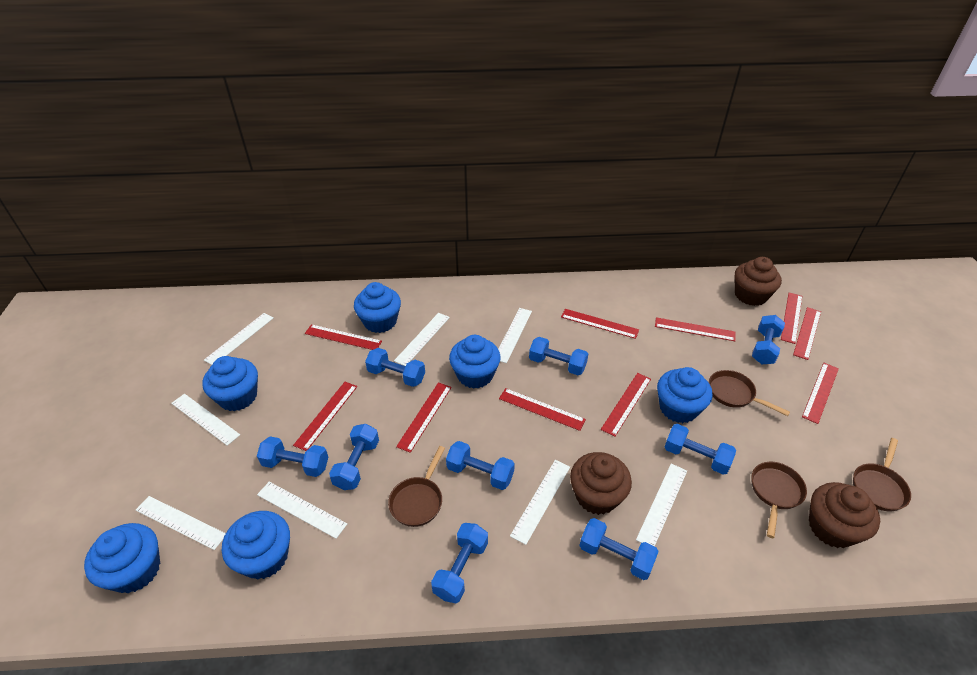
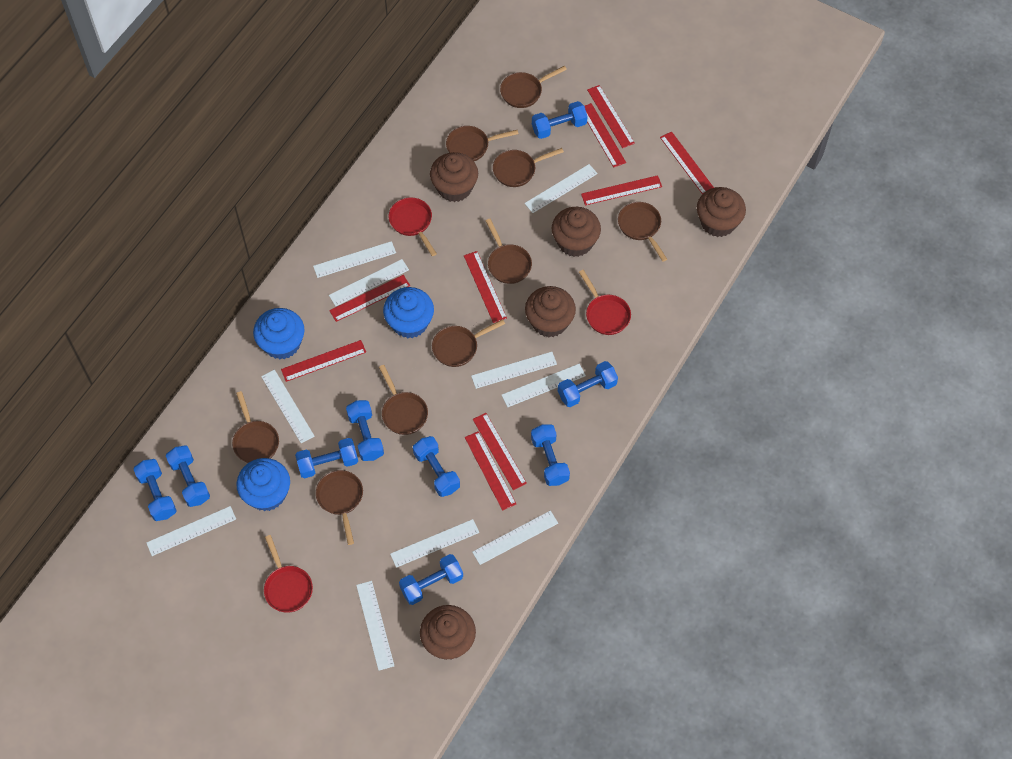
blue cupcake: [84,523,160,593] [203,356,258,411] [222,511,290,580] [354,282,401,333] [449,335,500,389] [657,367,713,423] = 6 -> [236,458,290,511] [253,308,305,359] [383,287,434,338] = 3
brown cupcake: [570,452,632,515] [734,257,782,306] [809,482,880,548] = 3 -> [420,605,476,660] [430,152,478,202] [525,286,576,338] [552,207,601,257] [697,187,746,237] = 5
brown pan: [388,446,445,527] [709,370,790,416] [751,462,807,538] [853,438,911,511] = 4 -> [232,391,279,463] [316,470,363,545] [379,365,428,435] [432,319,505,367] [446,126,518,161] [486,219,532,284] [493,148,564,187] [500,66,567,108] [618,202,667,261] = 9
red pan: none = 0 -> [264,535,313,613] [389,197,437,256] [579,270,631,335] = 3
red ruler: [293,382,357,451] [305,324,382,350] [396,382,452,453] [499,388,586,431] [561,309,639,339] [601,373,651,437] [655,317,736,341] [781,292,802,344] [793,307,821,360] [802,363,839,424] = 10 -> [281,340,366,382] [329,275,410,322] [464,251,507,323] [465,431,516,511] [473,413,527,490] [581,175,662,206] [585,103,626,168] [587,85,635,148] [660,132,714,194] = 9
white ruler: [136,496,226,550] [172,394,240,446] [204,313,274,365] [257,482,347,539] [394,313,450,366] [498,308,532,363] [510,460,570,545] [636,463,687,546] = 8 -> [146,506,236,556] [261,369,315,443] [313,241,396,278] [329,259,409,306] [356,581,394,671] [390,519,479,568] [471,352,557,389] [472,511,558,565] [502,364,586,407] [524,164,598,213] = 10

